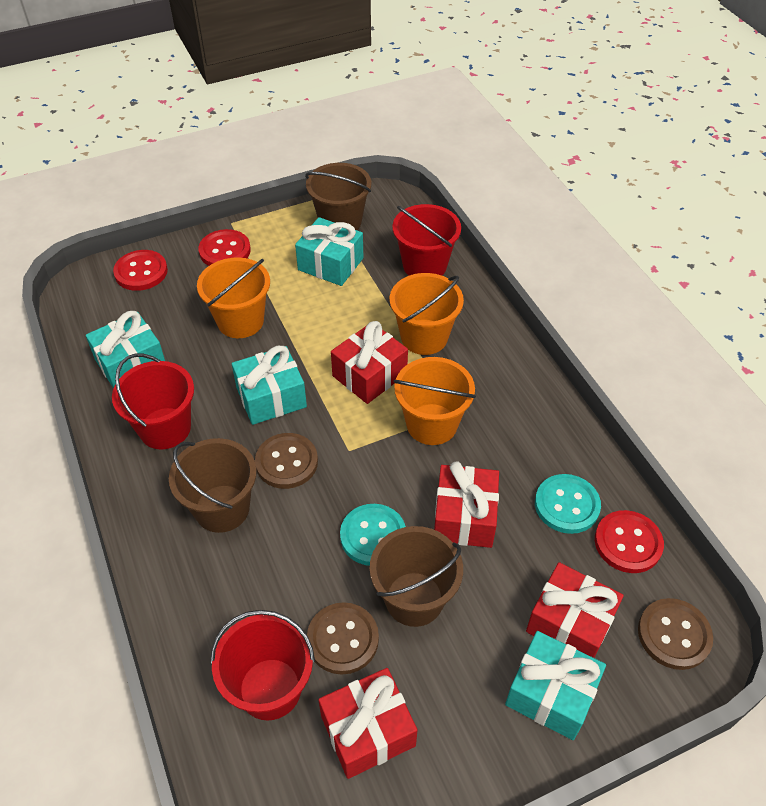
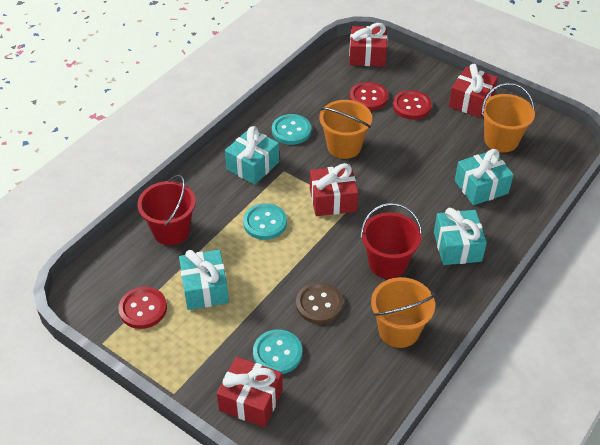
brown bucket: [169,438,257,533] [305,163,371,230] [370,526,463,627] = 3 -> none = 0
brown button: [255,433,318,489] [307,602,379,675] [638,598,713,670] = 3 -> [296,282,343,324] = 1
red bucket: [112,354,194,449] [210,610,315,720] [392,204,461,276] = 3 -> [137,175,196,245] [360,203,422,279] = 2
turquoise button: [340,504,406,566] [535,474,601,534] = 2 -> [243,203,287,240] [253,329,302,374] [272,114,311,145] = 3

